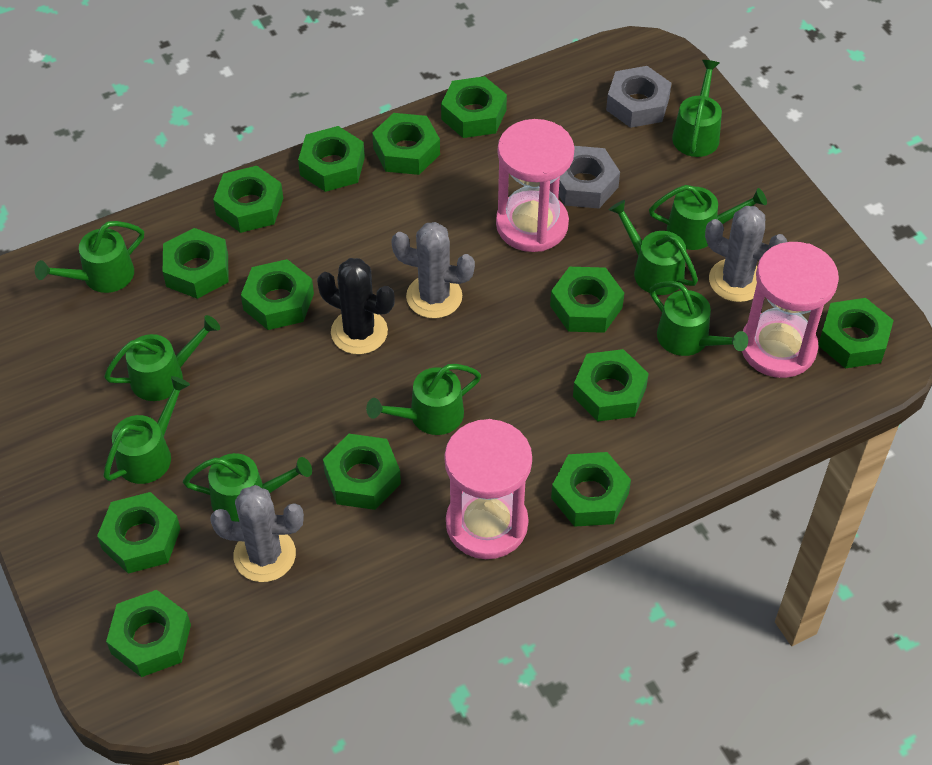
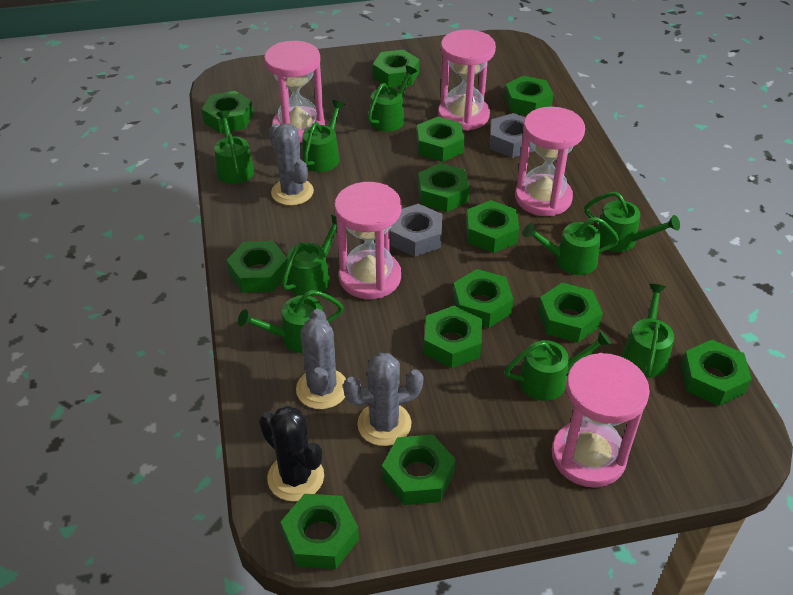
pink hourglass: [444,419,532,559] [496,119,575,252] [742,242,839,378] = 3 -> [264,41,325,143] [334,182,402,299] [438,30,496,131] [515,107,585,216] [552,353,650,488] = 5

